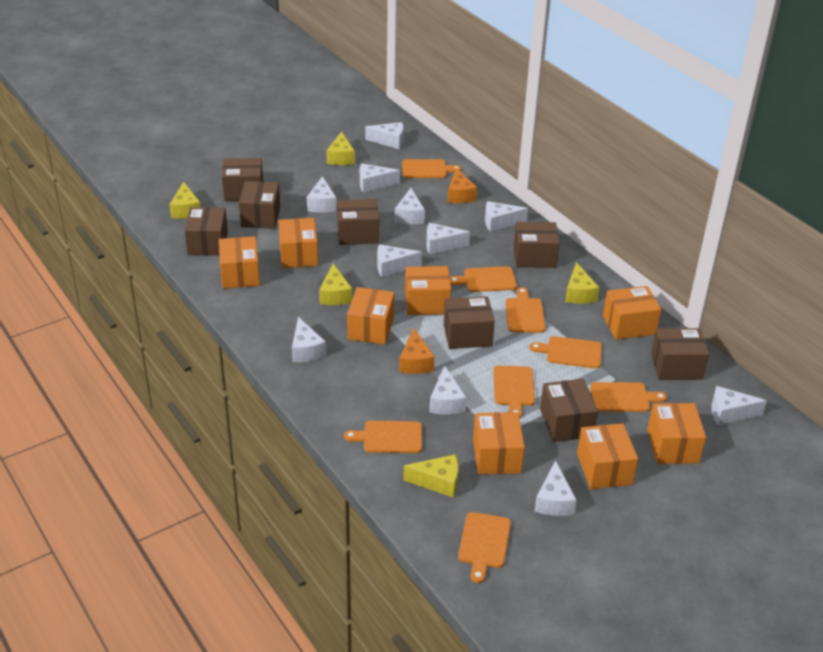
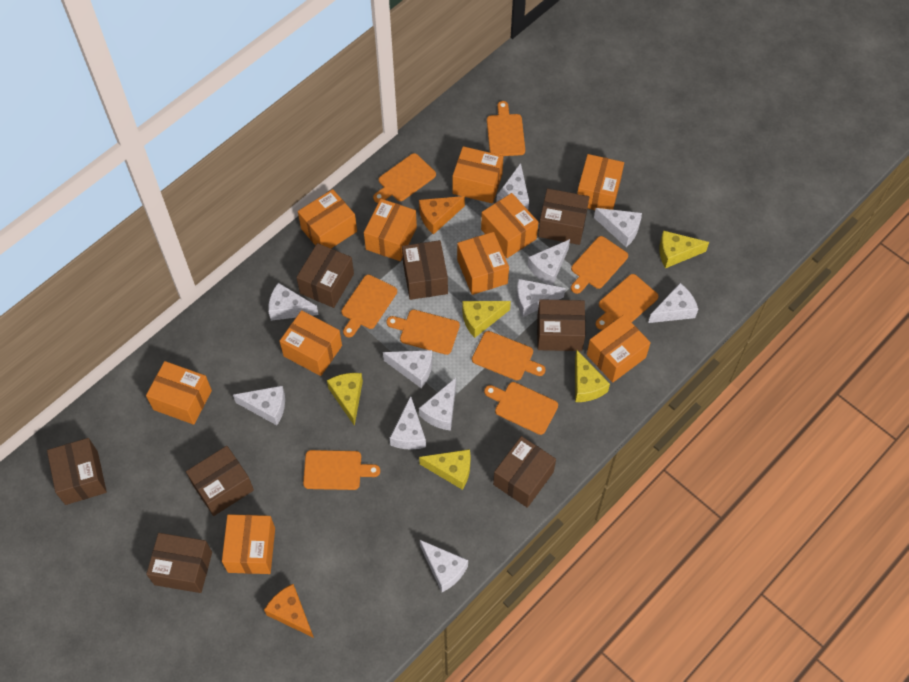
orange box: [219,236,260,289] [278,218,318,268] [347,287,394,344] [405,266,451,315] [473,412,525,475] [577,423,638,489] [603,286,661,340] [647,403,706,464] = 8 -> [146,361,212,425] [222,514,275,574] [280,310,342,376] [298,189,357,248] [364,199,417,261] [452,146,503,204] [457,232,509,295] [481,193,538,258] [577,154,624,210] [587,315,651,382] = 10
orange cutting board: [344,421,422,453] [402,159,461,178] [450,266,517,292] [458,512,511,583] [493,366,535,418] [505,287,546,333] [529,336,602,369] [590,382,667,412] = 8 -> [303,450,380,490] [341,275,397,338] [373,153,436,203] [387,310,460,355] [472,331,546,380] [484,382,558,435] [487,101,525,156] [571,236,628,294] [595,274,658,330] = 9

